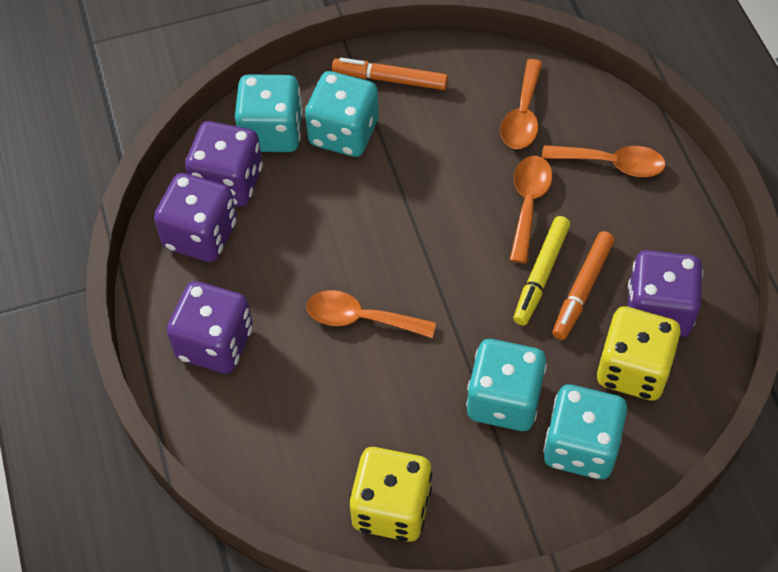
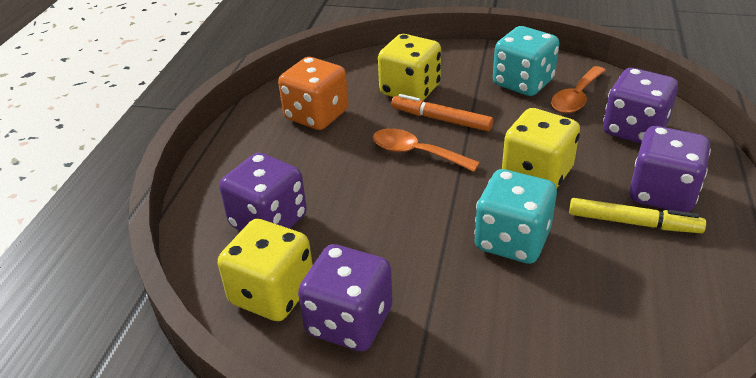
orange dice: none = 0 -> [278,57,349,130] = 1
orange marker: [332,58,448,90] [552,231,614,340] = 2 -> [391,94,493,131] = 1
orange spoon: [307,290,436,338] [500,59,543,149] [510,156,552,263] [542,145,666,177] = 4 -> [373,128,480,172] [551,66,606,113] = 2
turquoise dice: [235,74,303,152] [305,71,379,157] [466,339,547,431] [543,385,627,479] = 4 -> [474,169,557,264] [493,26,559,96] = 2
yellow dice: [349,447,432,542] [597,306,681,401] = 2 -> [218,219,313,321] [378,34,441,100] [502,108,580,189] = 3

